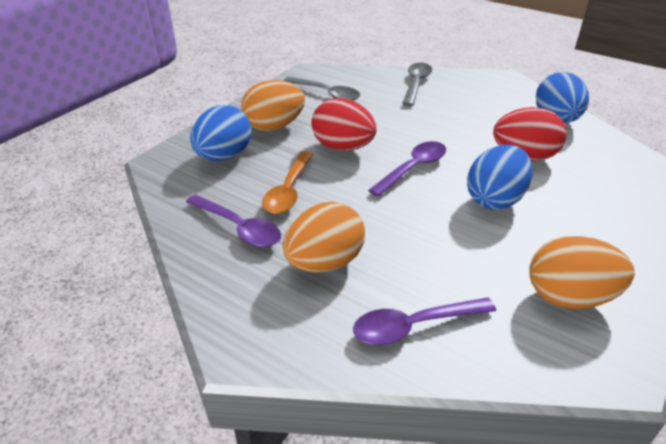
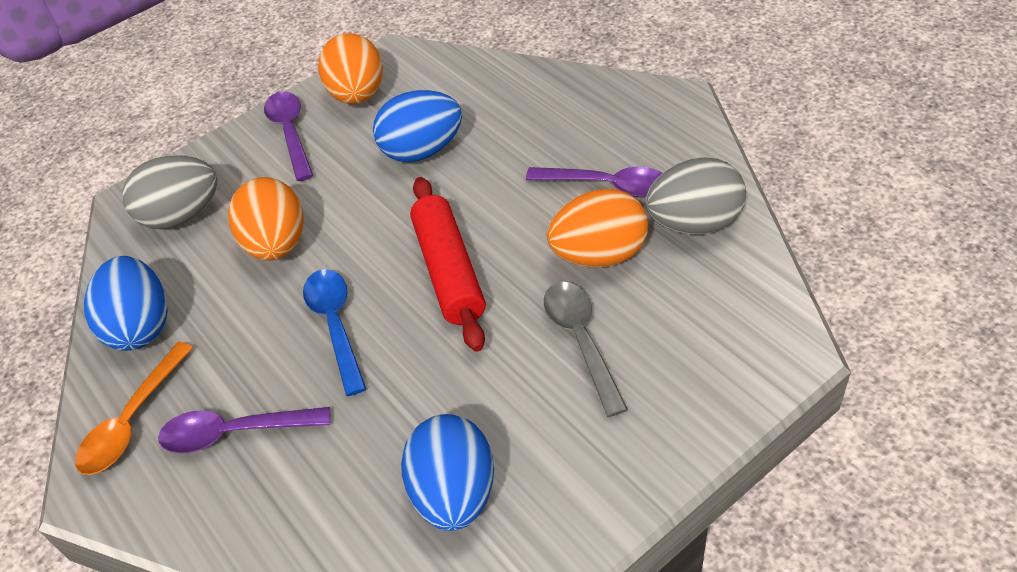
blue spoon: none = 0 -> [303,269,367,396] = 1
grey egg: none = 0 -> [122,155,218,230] [645,158,746,234] = 2
grey spoon: [284,77,360,101] [402,63,432,106] = 2 -> [544,282,628,417] = 1
red egg: [311,98,377,151] [493,107,567,161] = 2 -> none = 0
red rolling pin: none = 0 -> [410,177,486,352] = 1

